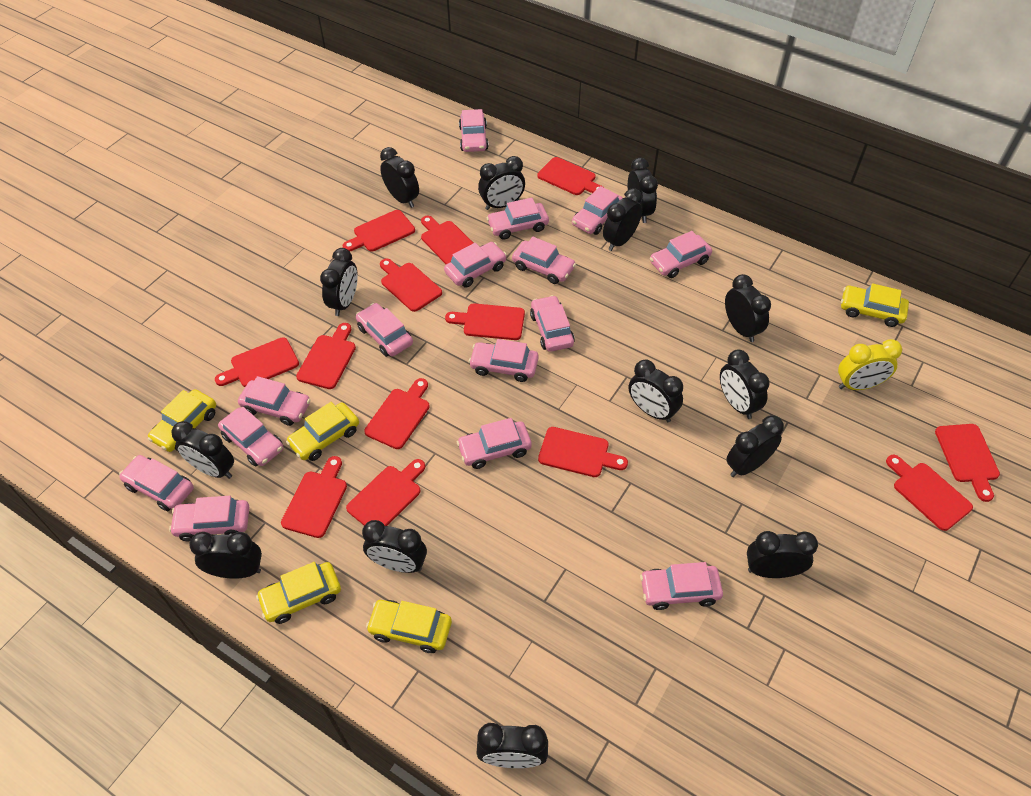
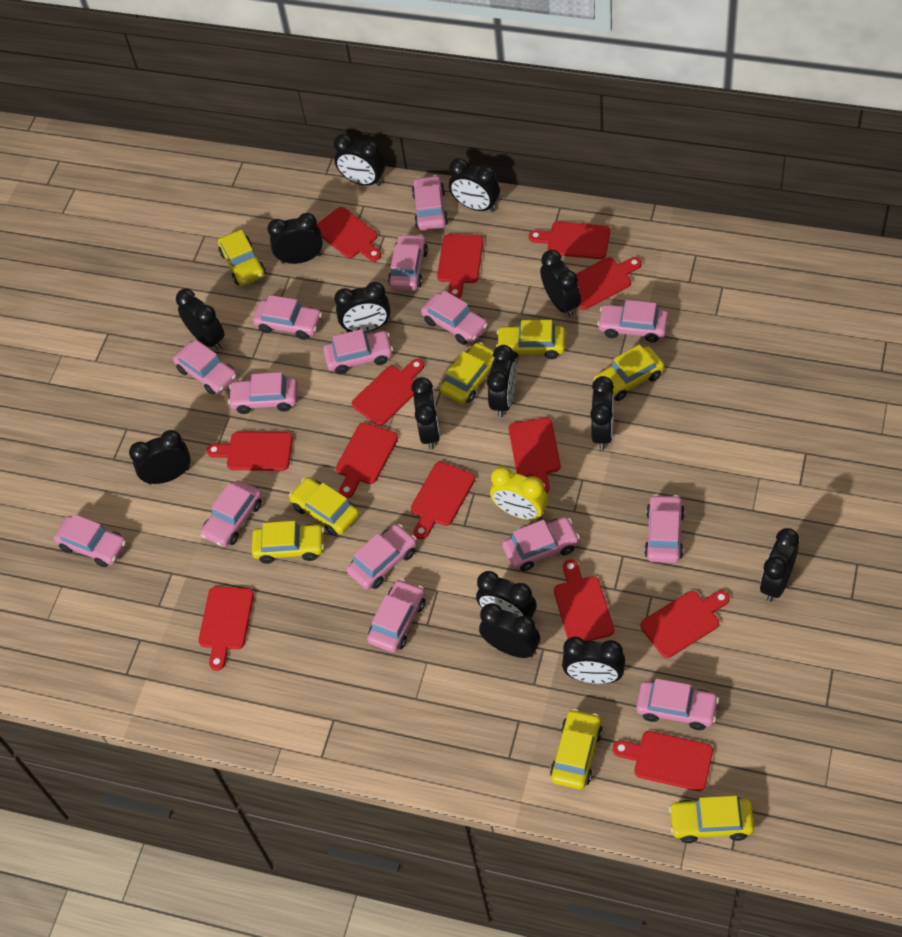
yellow car: [148,389,216,452] [256,562,341,624] [286,402,359,461] [366,600,452,653] [841,283,909,327] = 5 -> [218,230,266,286] [252,521,325,564] [289,477,359,535] [440,342,494,404] [496,320,565,359] [550,709,603,789] [593,345,664,401] [669,796,754,843] = 8

